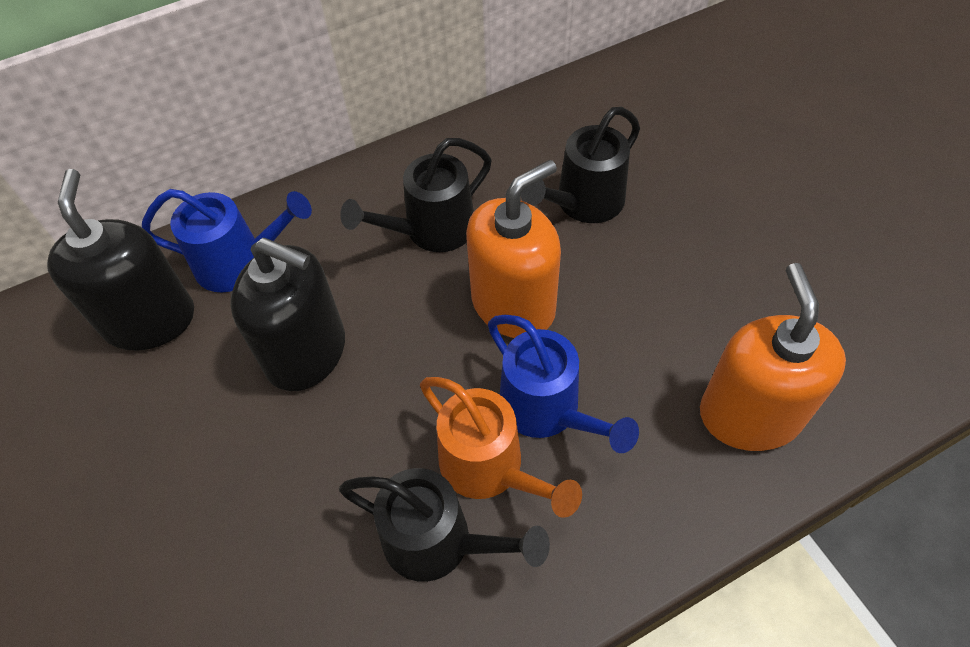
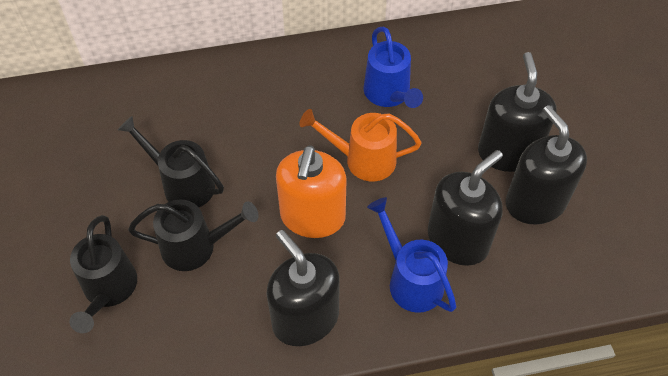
black soap dispenser: [47,169,194,351] [230,238,345,391] = 2 -> [266,230,340,346] [428,150,503,266] [478,52,557,172] [506,105,587,225] = 4
orange soap dispenser: [466,160,561,338] [700,263,846,451] = 2 -> [276,145,347,238] = 1

